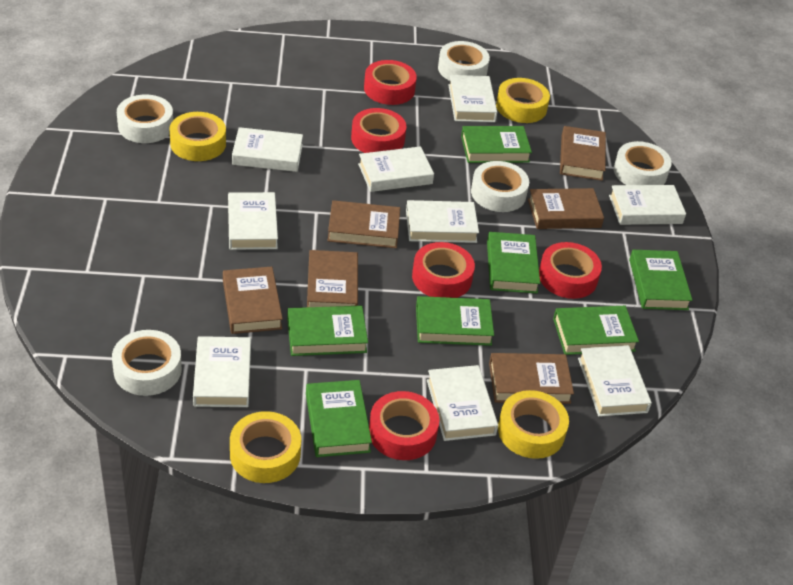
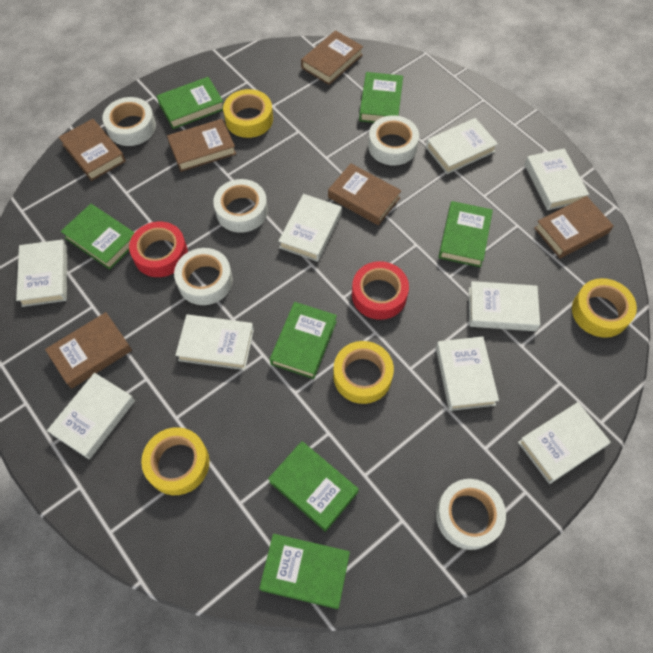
red tape: [351,108,406,153] [364,60,417,105] [369,391,439,460] [412,242,475,298] [539,242,602,299] = 5 -> [129,222,188,277] [352,261,409,320] = 2

